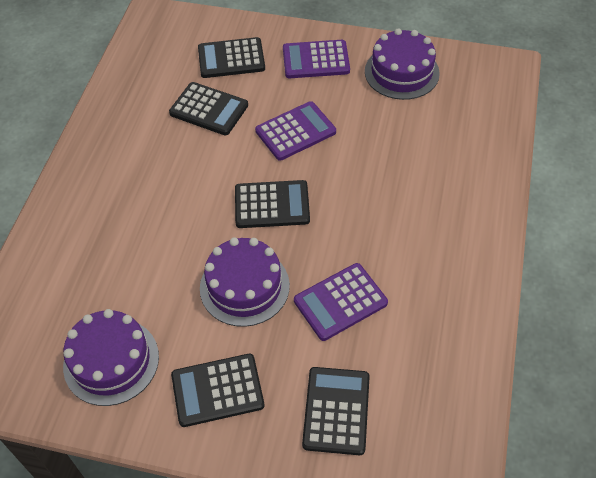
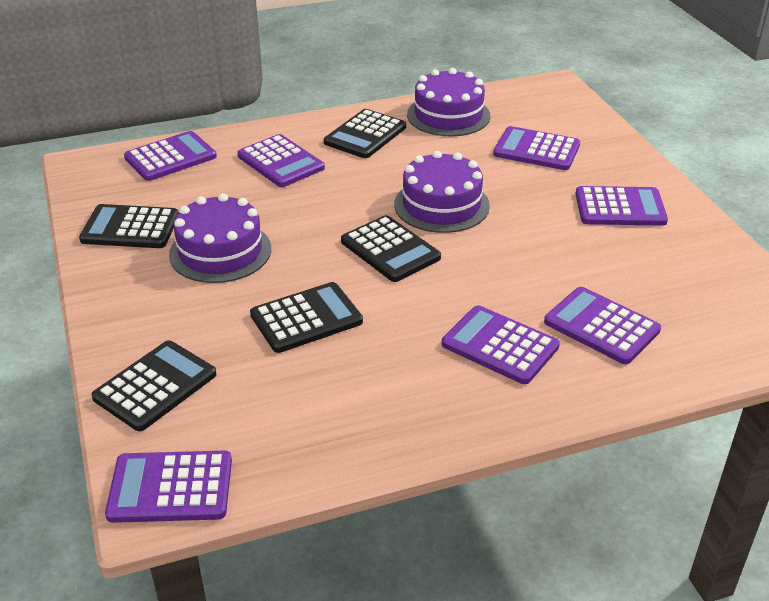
purple calculator: [255,101,336,161] [283,40,350,78] [294,263,388,341] = 3 -> [105,451,232,523] [124,131,217,181] [237,134,325,187] [442,305,560,384] [493,126,580,170] [544,287,661,364] [575,186,668,226] = 7

